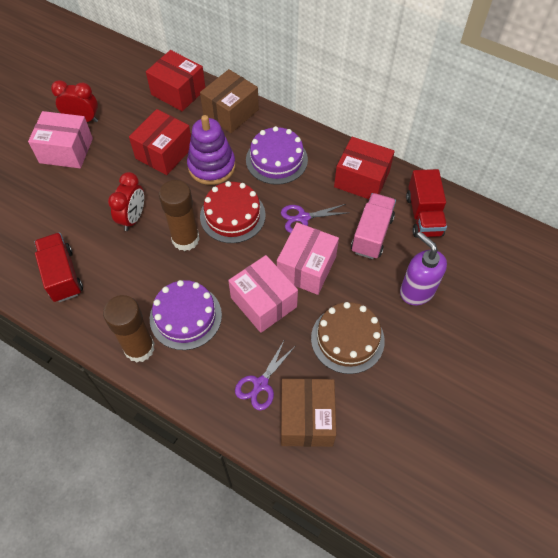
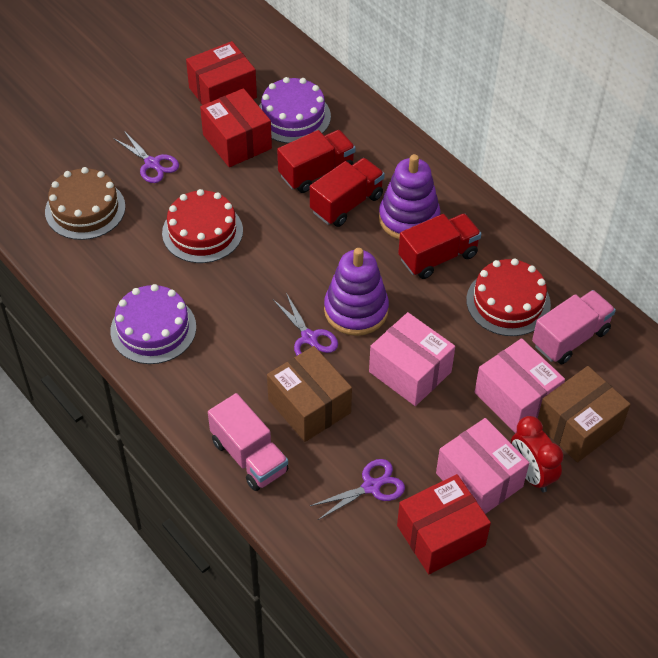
brown glue stick: [103,295,155,363] [159,180,200,251] = 2 -> none = 0
pink truck: [351,193,396,259] = 1 -> [208,393,288,491] [532,290,616,365] = 2
purple scissors: [235,339,295,410] [281,204,347,233] = 2 -> [113,131,179,183] [274,293,338,356] [310,459,405,521] = 3
purple soap dispenser: [400,231,447,305] = 1 -> none = 0
purple stacking toy: [187,115,235,185] = 1 -> [324,248,389,336] [379,154,441,239] = 2
red cake: [200,181,266,243] = 1 -> [162,189,243,263] [466,258,551,336] = 2
red clock: [51,80,98,122] [108,172,144,231] = 2 -> [511,416,564,492] = 1
red truck: [34,233,83,302] [406,169,447,237] = 2 -> [277,130,356,193] [310,158,385,227] [398,213,481,279] = 3

